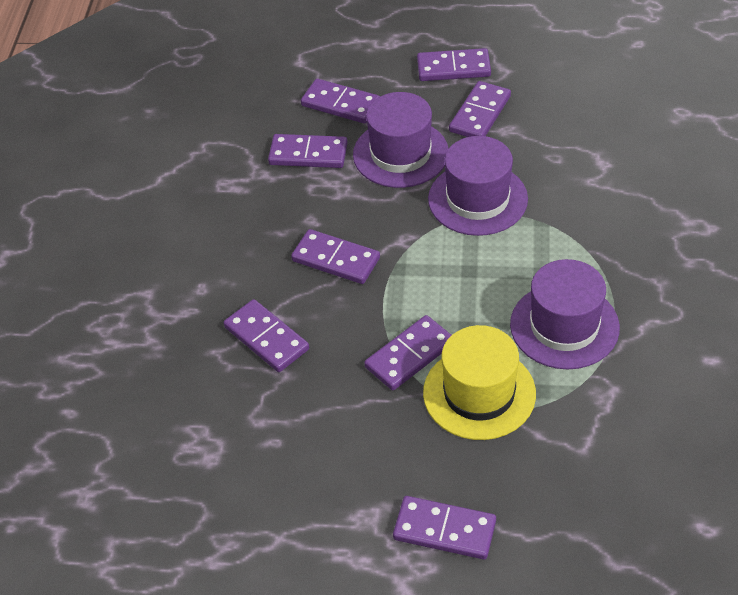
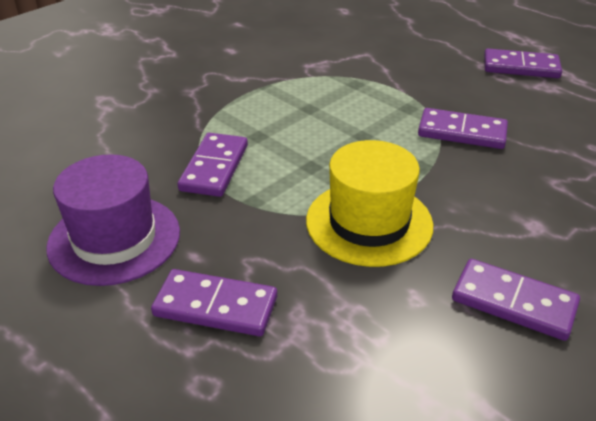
purple domino: [224,299,309,372] [268,134,348,168] [291,229,380,284] [301,79,380,124] [364,315,451,390] [393,496,496,560] [417,48,491,81] [449,81,511,137] = 8 -> [151,269,277,336] [178,133,248,197] [418,108,508,149] [452,259,580,341] [484,48,562,78] = 5
purple hat: [353,92,449,188] [428,136,528,236] [510,259,620,369] = 3 -> [47,154,180,286] = 1

